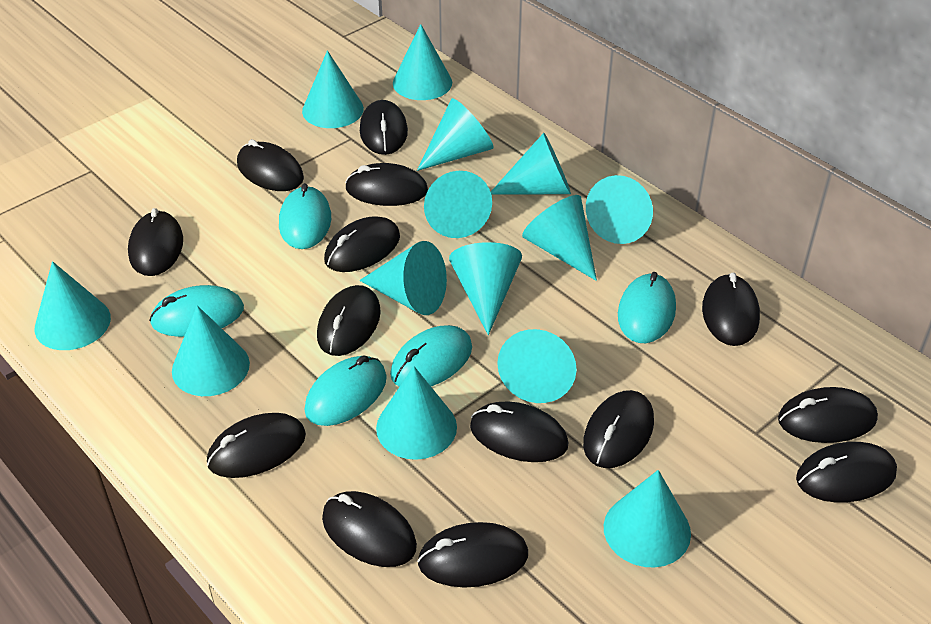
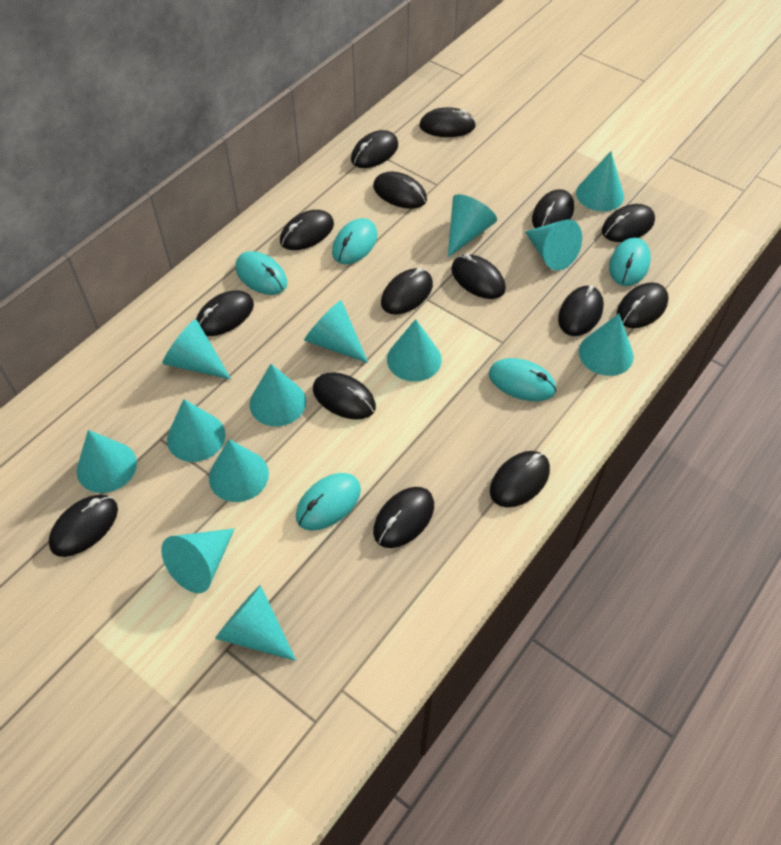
black mouse: [128,208,183,276] [207,413,306,478] [237,139,304,191] [317,285,381,356] [322,491,417,567] [324,216,400,272] [345,163,428,206] [360,100,408,155] [417,522,528,588] [470,402,569,462] [583,390,654,468] [702,272,760,346] [778,387,878,443] [796,442,897,502] = 14 -> [49,495,118,557] [196,290,254,336] [280,210,334,250] [313,372,376,420] [351,130,398,168] [373,171,427,209] [373,487,434,548] [381,268,433,315] [419,107,476,137] [451,254,506,299] [490,451,550,507] [532,189,574,228] [558,285,604,336] [602,204,655,242] [617,282,668,328] = 15
turquoise cone: [35,261,111,350] [172,305,250,396] [302,50,364,128] [360,241,447,315] [376,366,457,460] [393,24,452,100] [417,98,494,171] [424,171,492,238] [449,242,522,335] [491,133,571,195] [497,329,577,403] [522,195,597,281] [586,175,653,244] [604,470,691,568] = 14 -> [77,430,137,493] [161,528,235,593] [162,319,231,380] [167,399,225,462] [209,439,269,502] [215,585,296,661] [249,364,306,426] [304,300,368,363] [387,319,442,382] [448,194,497,257] [525,219,582,271] [576,151,624,212] [579,314,634,376] = 13

